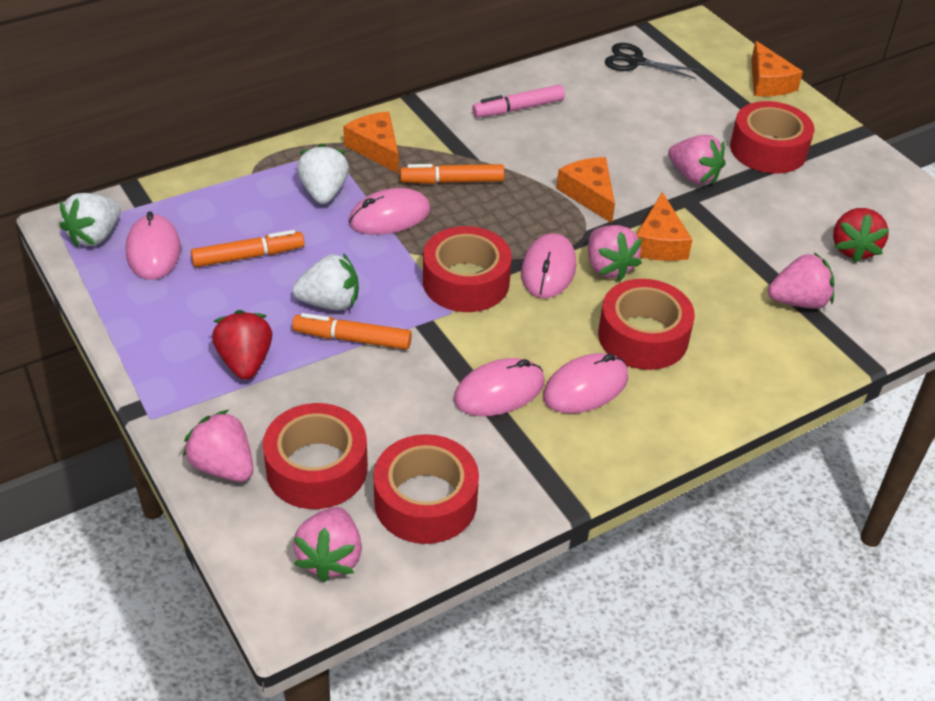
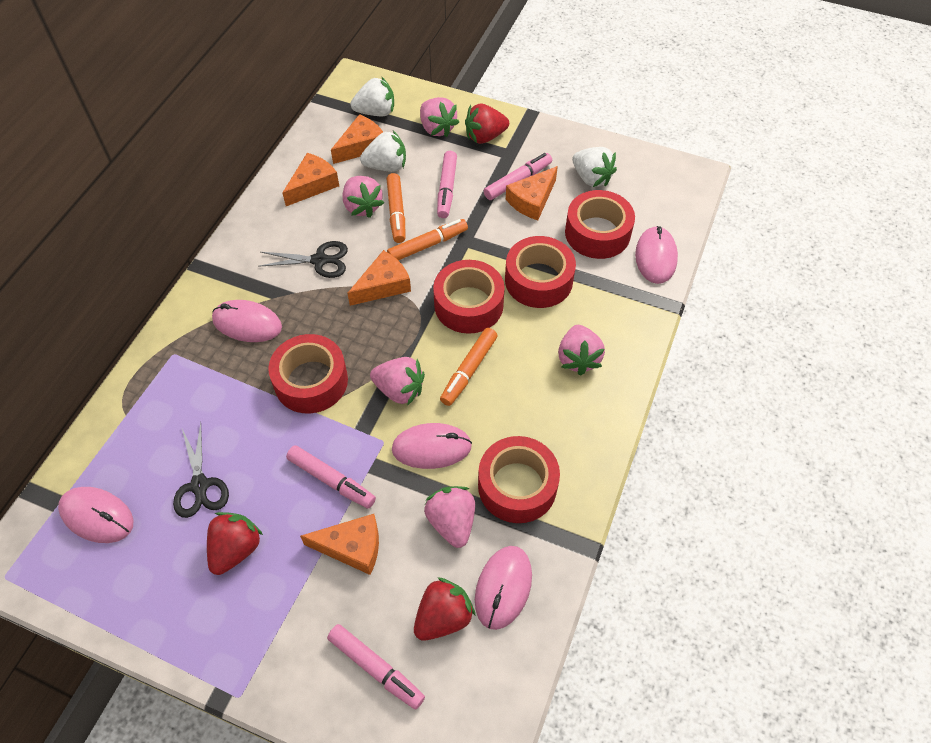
black scissors: [605,43,701,79] = 1 -> [173,423,229,518] [258,241,348,278] = 2
orange cheese: [343,111,399,174] [556,157,615,223] [636,192,693,261] [751,41,803,96] = 4 -> [283,153,339,206] [300,514,379,575] [331,114,383,164] [347,250,411,306] [506,166,558,220] = 5
pink marker: [472,85,565,118] = 1 -> [286,445,376,509] [327,624,425,709] [437,151,457,218] [484,153,552,200] = 4
red strawberry: [212,310,272,380] [833,208,890,263] = 2 -> [207,512,263,575] [414,577,475,641] [465,104,509,144] = 3

